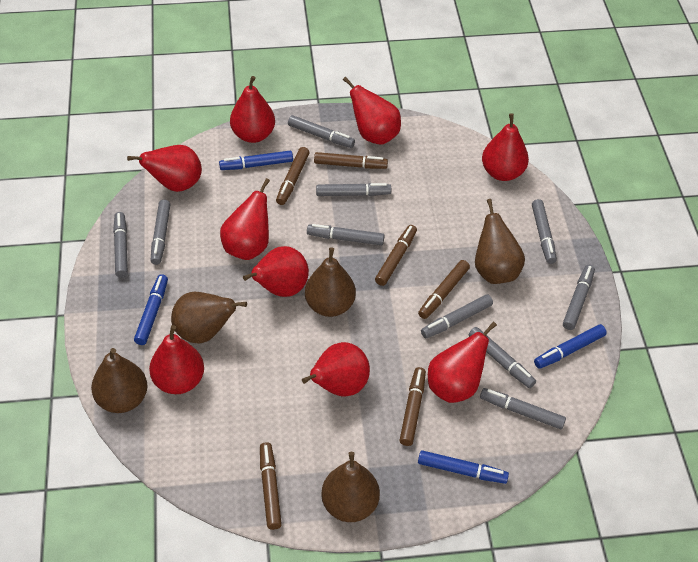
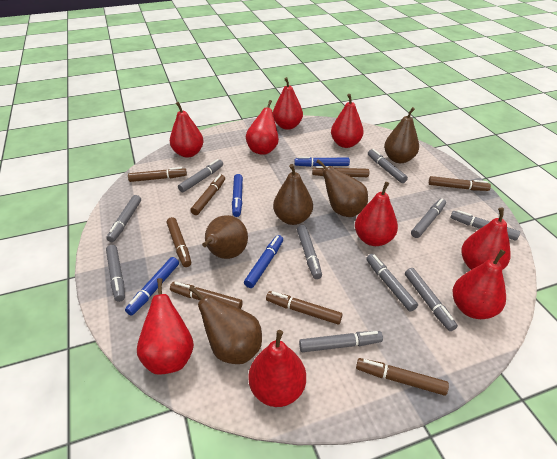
brown marker: [260,442,282,530] [276,147,310,205] [314,152,388,169] [375,225,417,286] [400,367,426,446] [418,260,470,319] = 6 -> [128,167,187,182] [167,217,191,267] [170,282,243,309] [190,174,225,215] [266,291,343,325] [312,166,369,177] [356,358,449,396] [429,176,491,191] = 8

